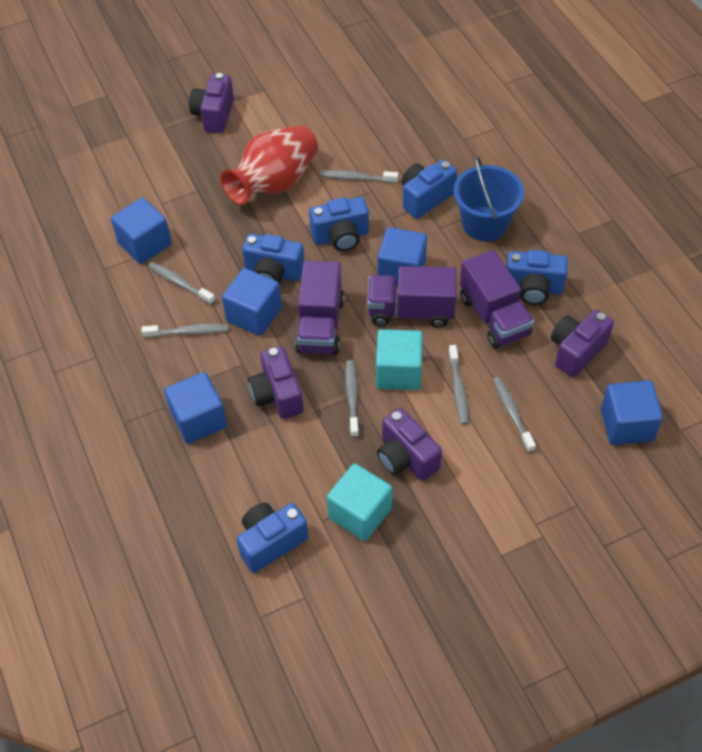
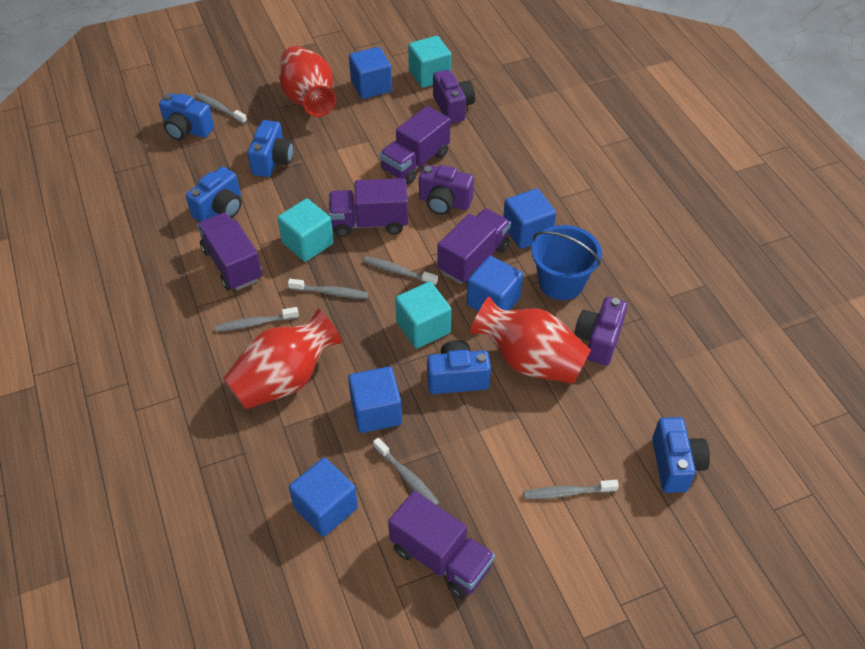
purple camera: [189,73,234,133] [248,346,304,419] [377,408,442,481] [551,310,614,377] = 4 -> [419,165,474,215] [433,70,475,124] [575,297,628,365] = 3
purple truck: [295,261,344,355] [367,266,457,328] [460,250,534,348] = 3 -> [197,212,263,291] [329,178,408,237] [379,106,450,184] [388,491,495,599] [437,208,511,284] = 5
red vase: [220,125,318,205] = 1 -> [223,309,342,409] [279,46,336,117] [470,297,591,384] = 3
turquoise cube: [327,463,392,541] [376,329,423,390] = 2 -> [277,199,334,262] [395,282,451,348] [408,36,451,88] = 3

